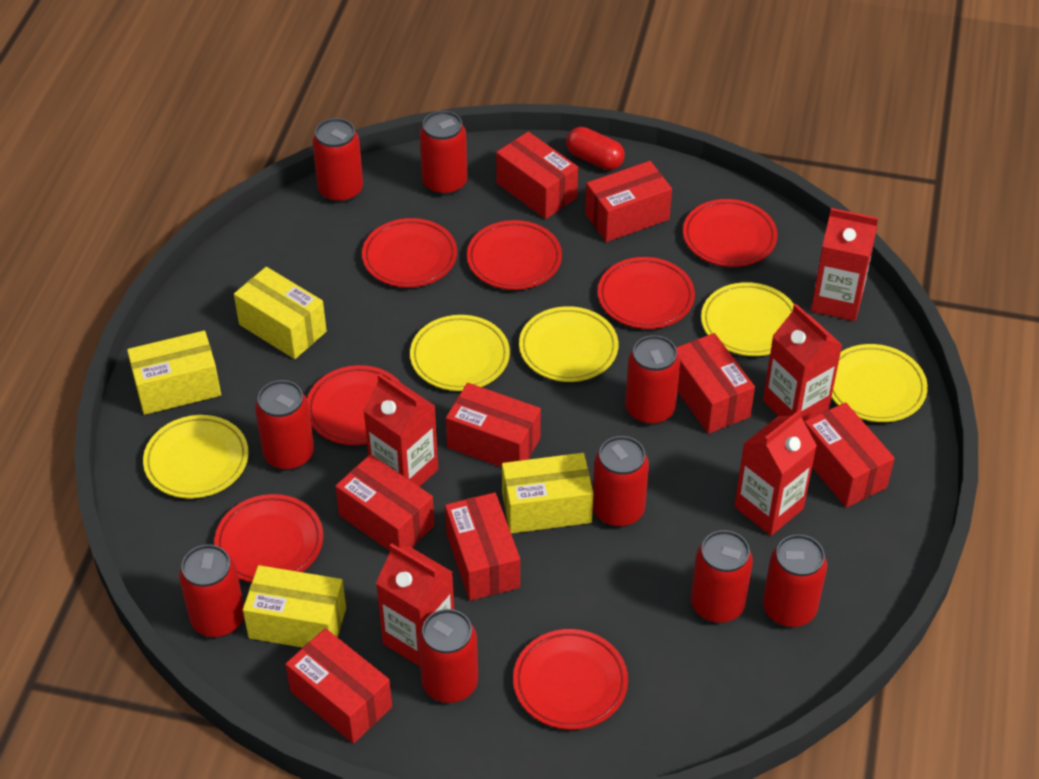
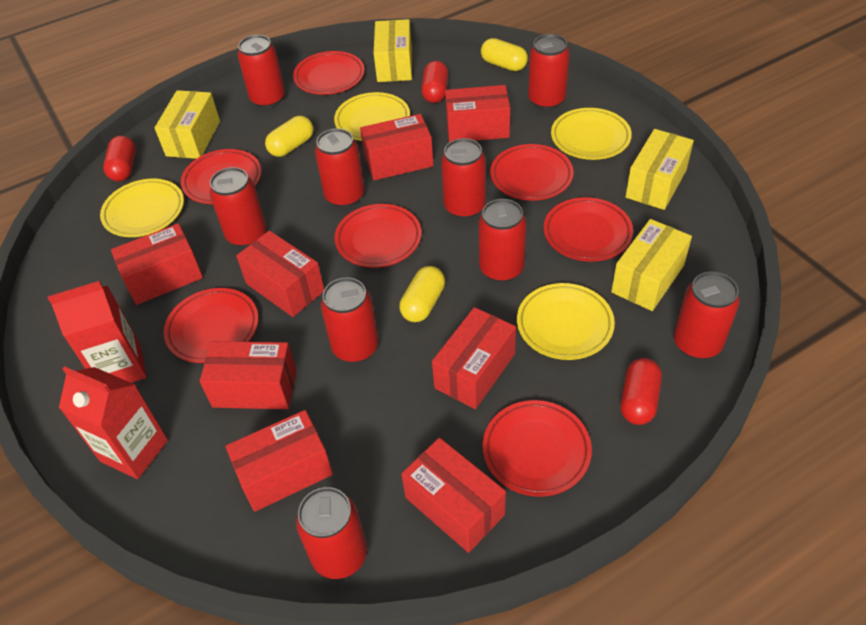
red capsule: [566,127,625,170] = 1 -> [103,136,136,181] [421,61,448,103] [620,358,662,425] = 3
red carton: [363,374,438,487] [376,543,454,667] [734,410,817,536] [763,304,842,422] [811,208,878,321] = 5 -> [48,281,147,383] [59,366,168,479] = 2
yellow capsule: none = 0 -> [265,116,313,157] [399,266,445,322] [481,38,528,71] = 3
yellow plate: [143,415,249,498] [410,315,510,391] [519,306,618,382] [701,282,794,356] [831,344,928,422] = 5 -> [100,178,184,237] [334,92,410,141] [517,283,615,360] [551,108,632,160] = 4

